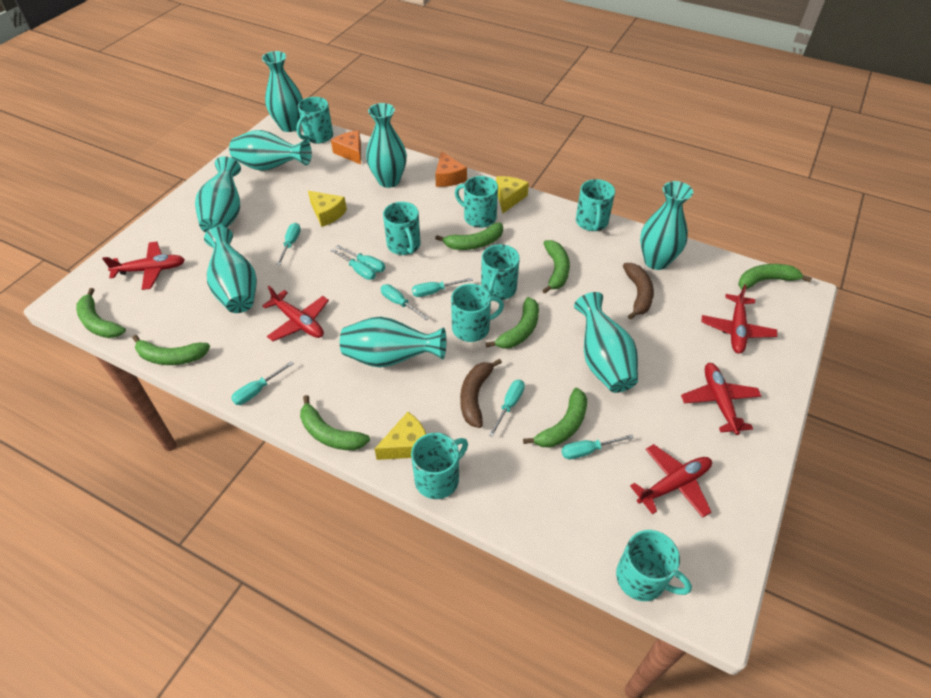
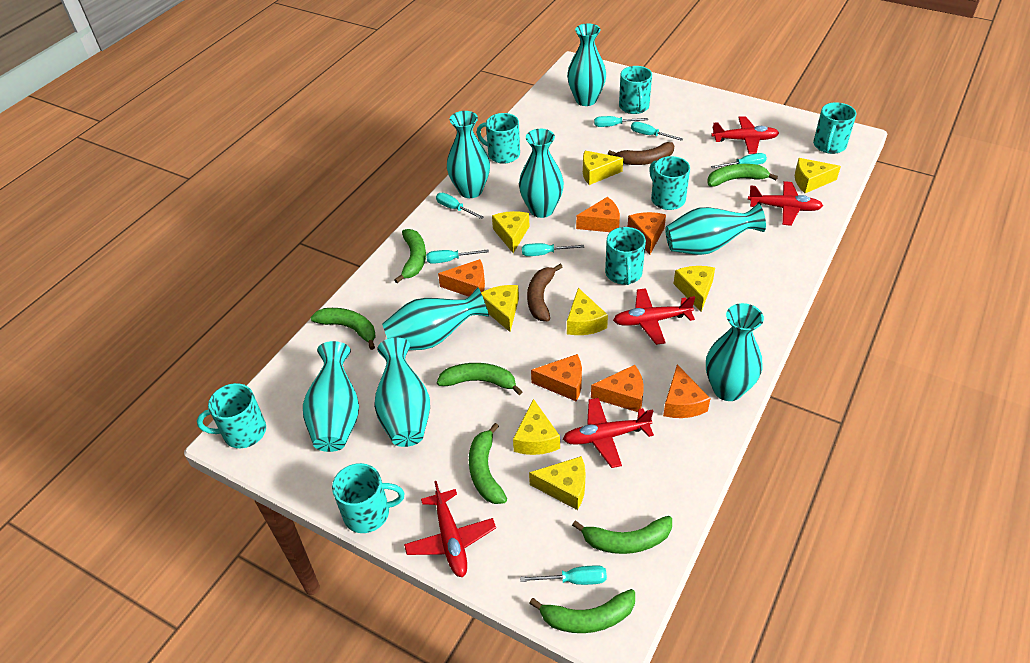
green banana: [76,288,126,338] [132,335,210,365] [300,395,370,450] [435,223,503,250] [485,297,539,349] [523,388,587,447] [542,240,570,294] [738,264,812,290] = 8 -> [310,308,376,350] [394,229,426,283] [437,363,523,395] [469,423,507,504] [529,589,635,633] [572,516,672,554] [707,164,778,186] = 7
orange cheese: [331,131,361,165] [435,151,467,187] = 2 -> [438,259,485,297] [531,354,582,401] [576,197,620,232] [591,365,644,412] [628,212,666,255] [663,365,711,418] = 6
turquoise mug: [296,97,333,144] [383,202,421,255] [411,433,468,499] [451,284,504,342] [455,176,498,228] [481,244,520,300] [576,179,615,231] [616,530,692,601] = 8 -> [197,383,266,448] [332,463,404,533] [477,113,520,164] [605,227,646,285] [619,66,652,114] [649,156,690,210] [813,102,856,154] = 7
turquoise screwdriver: [231,361,294,405] [276,223,301,265] [330,249,376,280] [336,245,385,273] [381,284,429,320] [412,278,473,297] [489,380,525,437] [562,434,634,459] = 8 -> [426,250,489,264] [436,193,484,219] [520,565,607,585] [522,243,584,256] [594,116,648,127] [631,122,683,141] [711,153,767,169] = 7
yellow cheese: [308,191,347,227] [375,412,426,460] [496,176,529,213] = 3 -> [481,285,519,332] [492,211,530,253] [513,399,560,455] [529,456,586,510] [567,288,608,335] [583,151,623,185] [674,266,715,312] [795,158,841,193] = 8

